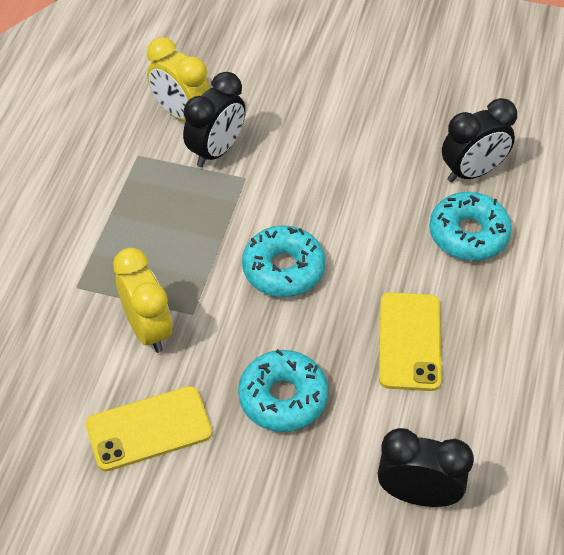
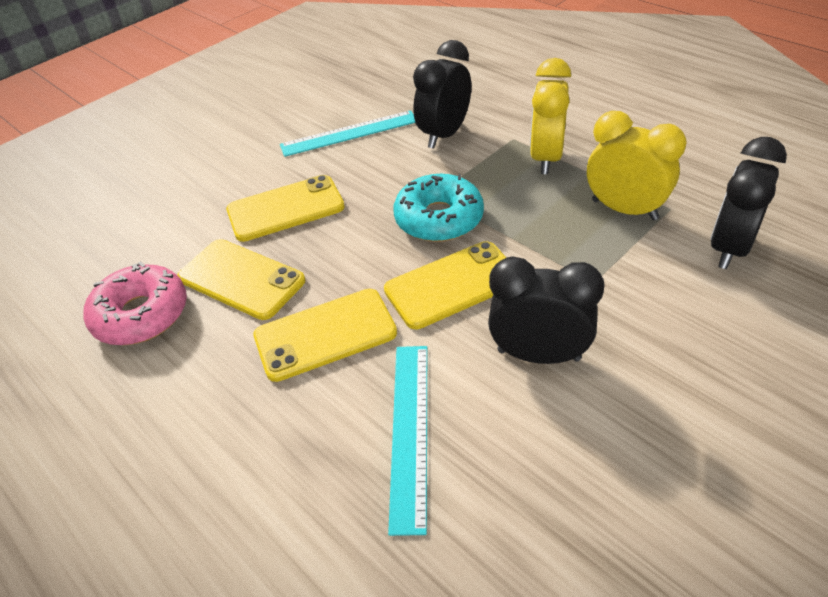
pink donut: none = 0 -> [83,261,187,345] = 1
turquoise donut: [238,349,328,432] [242,225,325,297] [429,192,512,261] = 3 -> [393,174,484,242] = 1
turquoise ruler: none = 0 -> [280,110,415,157] [388,346,427,536] = 2
yellow phone: [86,386,212,471] [379,292,441,391] = 2 -> [177,239,305,320] [226,175,345,242] [253,289,397,382] [384,241,507,329] = 4

